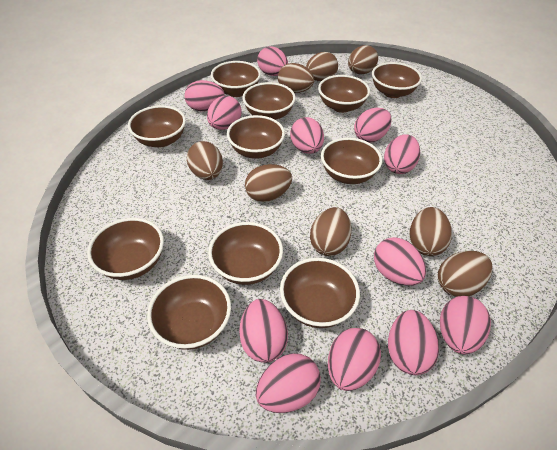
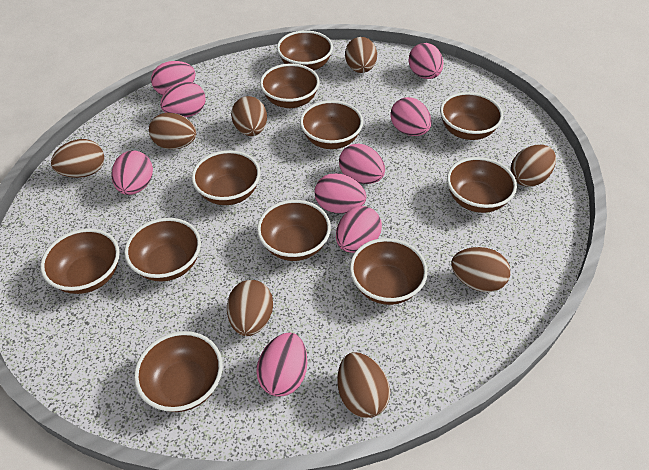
pink egg: [184,80,224,111] [207,96,241,130] [239,299,288,363] [256,354,321,413] [257,46,288,76] [290,117,324,154] [328,328,381,391] [354,108,392,143] [374,237,426,286] [384,134,420,174] [388,310,439,375] [440,296,491,354] = 12 -> [111,150,153,195] [151,61,196,95] [160,81,206,118] [256,333,307,397] [314,173,366,214] [336,206,382,253] [339,143,385,184] [390,97,432,136] [409,43,444,79] = 9

